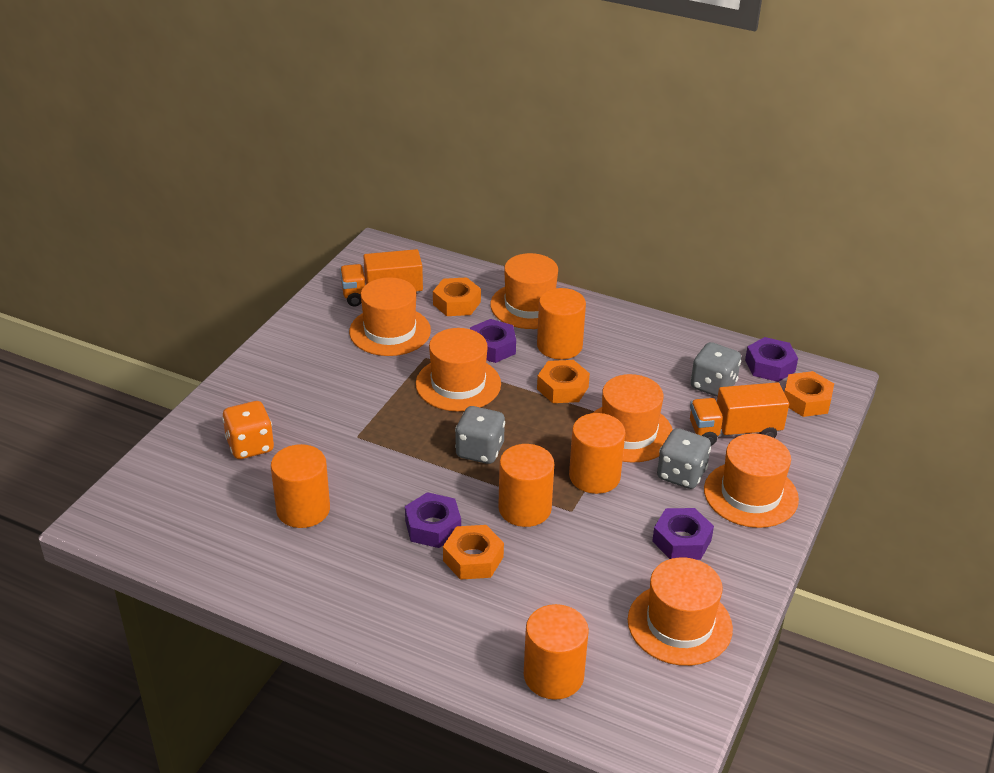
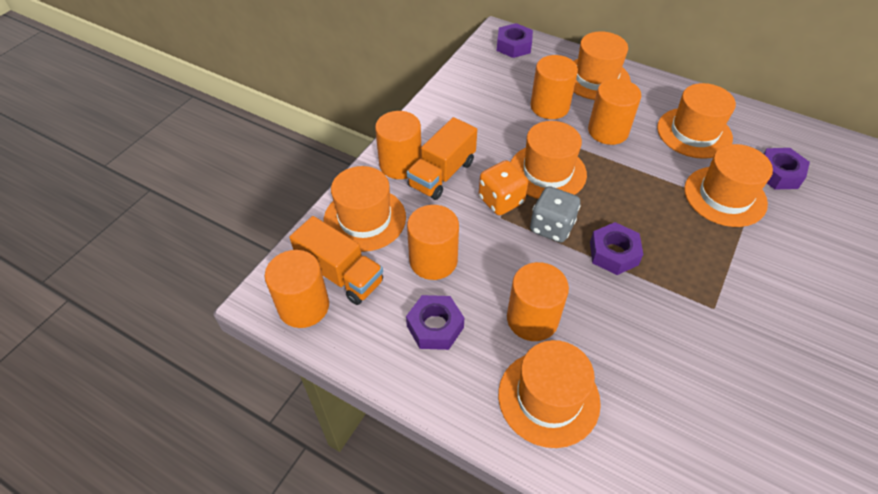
grey dice: [455,406,505,464] [657,428,711,489] [691,342,741,397] = 3 -> [530,186,581,243] = 1
orange cylinder: [271,444,330,528] [498,444,554,527] [524,604,589,700] [537,288,586,360] [569,413,625,494] = 5 -> [265,250,329,328] [375,111,421,179] [407,205,459,280] [507,262,569,341] [530,55,578,119] [588,79,641,145] = 6
orange nut: [433,277,481,316] [443,525,504,580] [537,360,590,403] [784,371,834,417] = 4 -> none = 0

